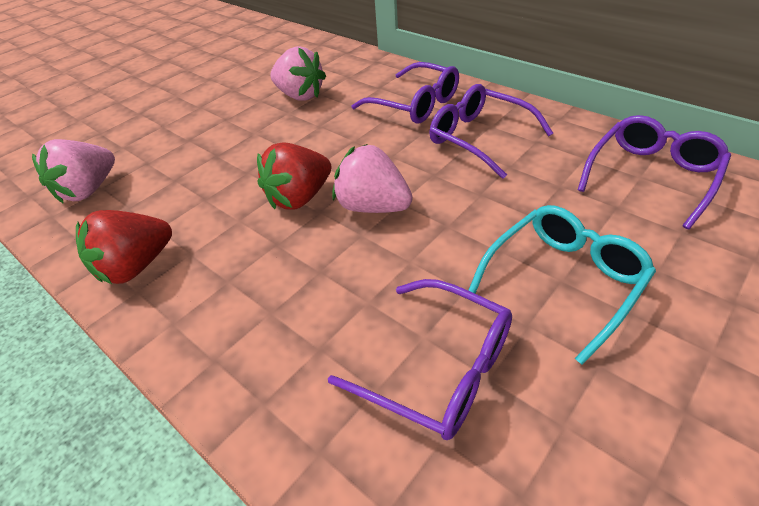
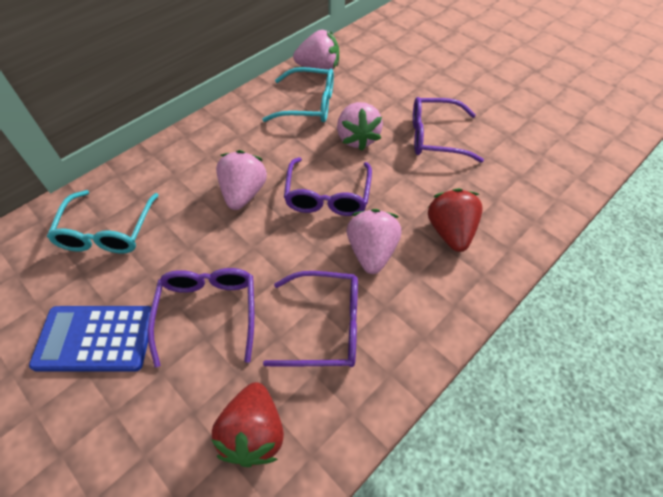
blue calculator: none = 0 -> [29,306,151,372] = 1
pink strawberry: [32,139,115,204] [270,46,326,101] [332,144,413,213] = 3 -> [216,150,267,210] [293,30,339,70] [337,102,383,151] [347,209,401,274] = 4
turquoise glasses: [468,205,656,365] = 1 -> [47,190,159,254] [262,67,334,122] = 2

